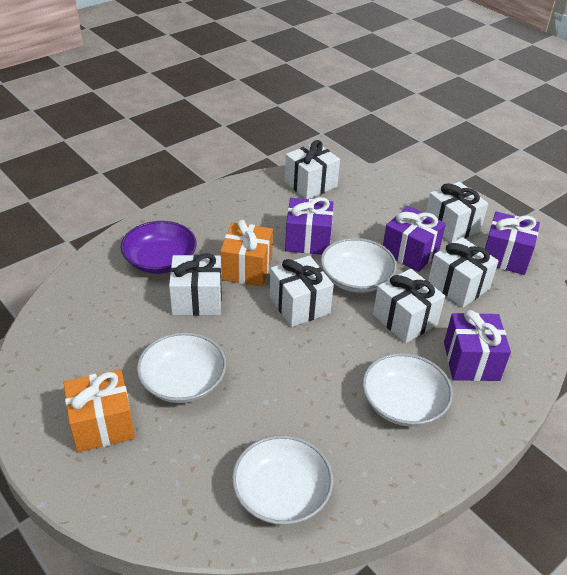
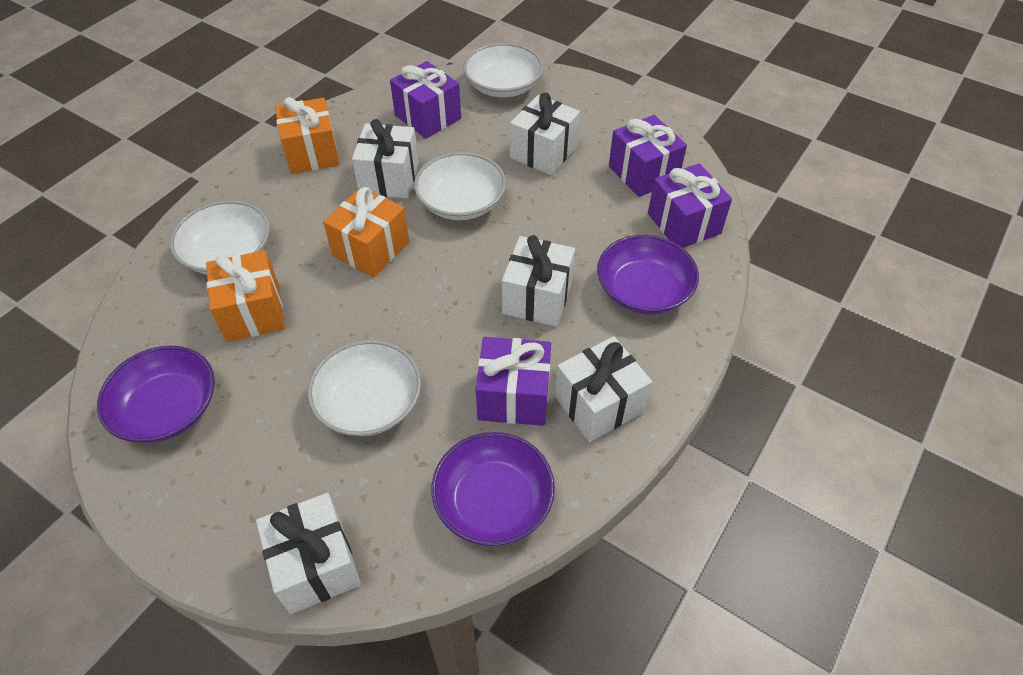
orange gift: [63,369,135,452] [220,220,273,287] = 2 -> [206,250,285,342] [275,97,340,174] [323,187,410,278] = 3
purple bowl: [121,221,197,274] = 1 -> [97,346,215,443] [431,432,555,546] [597,235,699,314] = 3
white gift: [169,253,222,316] [270,255,334,327] [285,140,340,199] [373,269,445,343] [426,182,488,243] [428,237,499,308] = 6 -> [256,493,361,614] [352,119,419,198] [502,235,575,327] [510,93,580,175] [555,336,652,442] = 5

